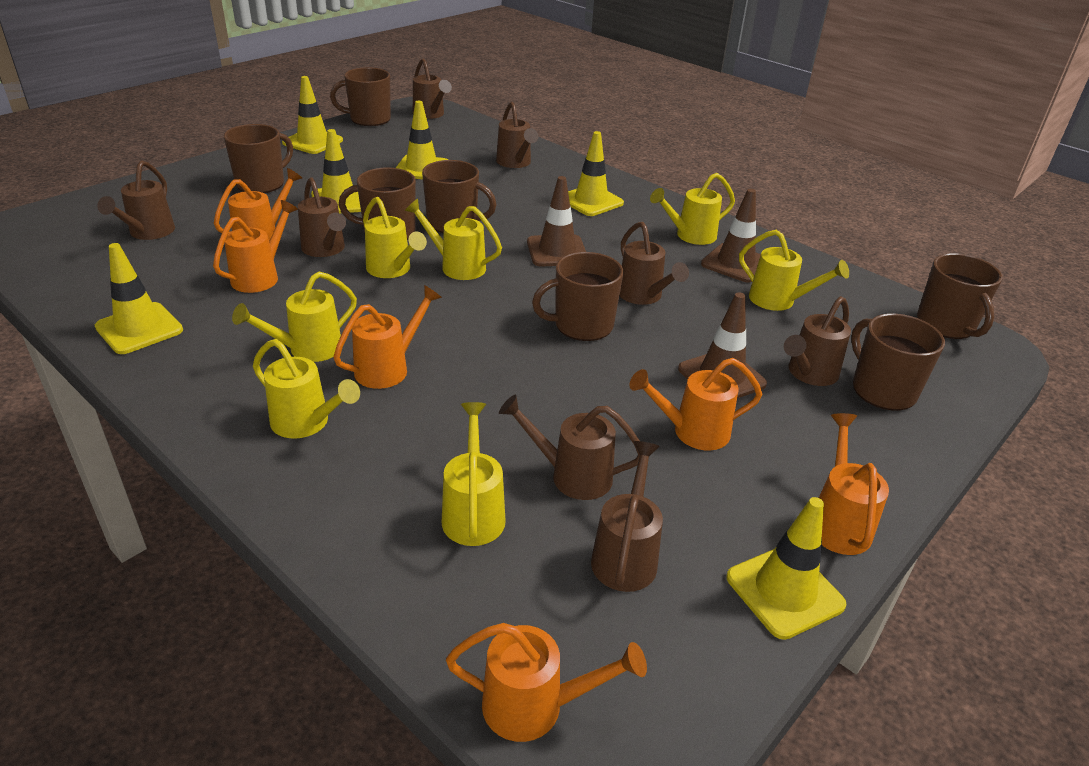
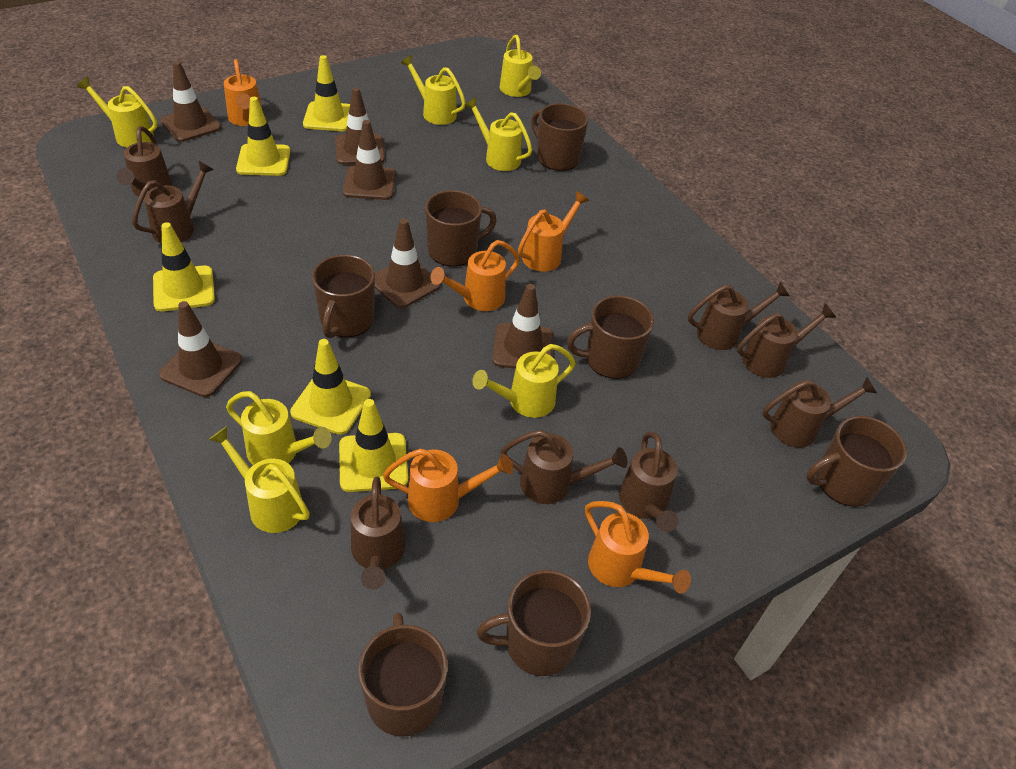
brown traffic cone: [527,176,586,266] [678,292,767,398] [701,189,761,282] = 3 -> [159,301,242,397] [160,61,221,142] [335,87,385,165] [342,120,396,200] [375,219,441,308] [492,284,553,369] = 6
orange watering can: [213,200,298,293] [214,168,302,241] [333,285,442,389] [446,623,647,742] [629,358,762,450] [819,413,889,555] = 6 -> [224,59,262,126] [383,449,513,522] [430,240,520,311] [518,191,589,272] [585,501,691,594] = 5
yellow traffic cone: [95,243,183,354] [282,76,343,154] [311,129,361,213] [396,101,448,179] [568,131,624,216] [726,497,847,640] = 6 -> [153,222,215,312] [236,97,290,176] [290,339,371,435] [303,55,350,131] [339,399,408,492] = 5

